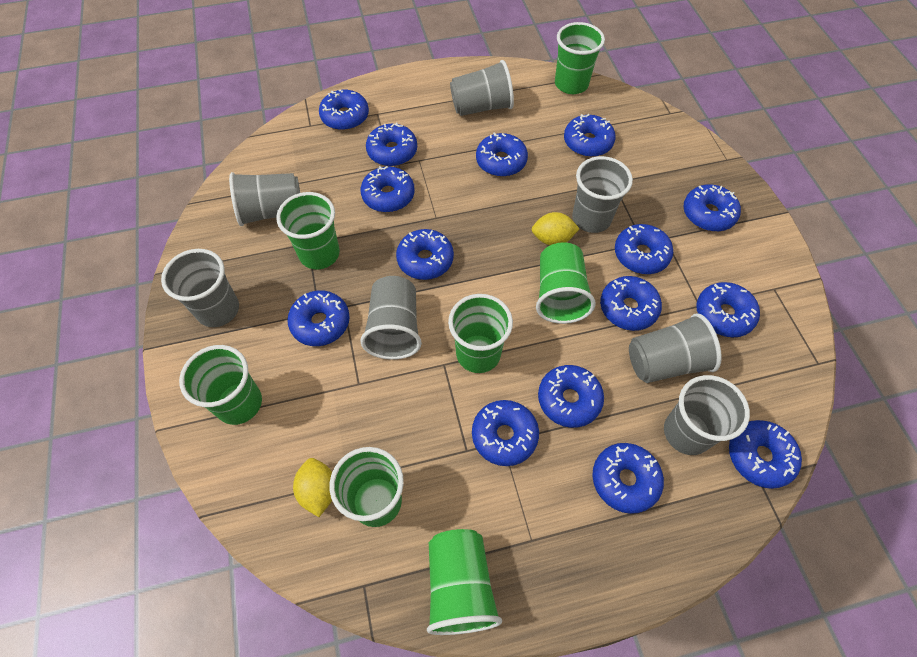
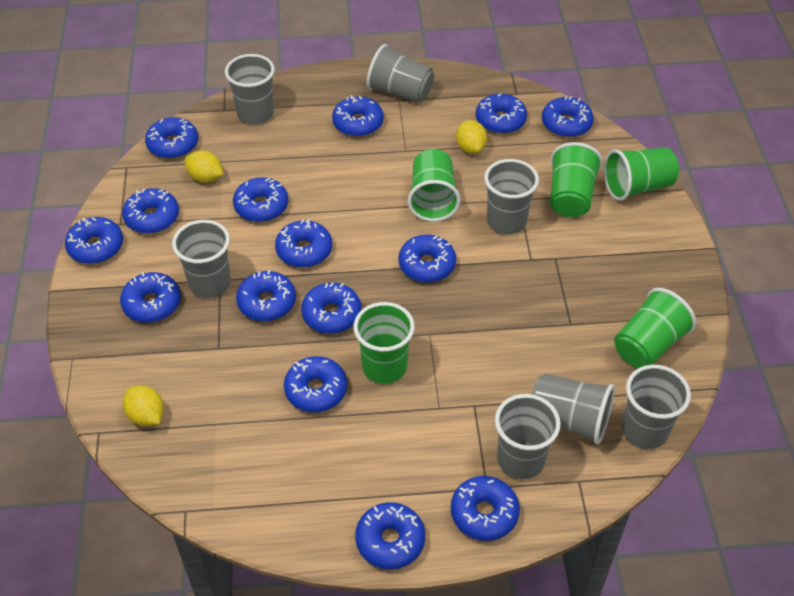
green cup: [179,345,262,425] [276,192,340,269] [329,447,404,527] [427,529,502,635] [448,294,513,373] [536,242,596,324] [555,22,605,94] = 7 -> [353,302,415,384] [408,149,461,221] [550,142,603,217] [604,147,679,201] [614,288,696,368] = 5
yellow lemon: [293,458,332,517] [531,212,580,245] = 2 -> [123,385,164,426] [184,150,224,183] [456,120,487,154] = 3

